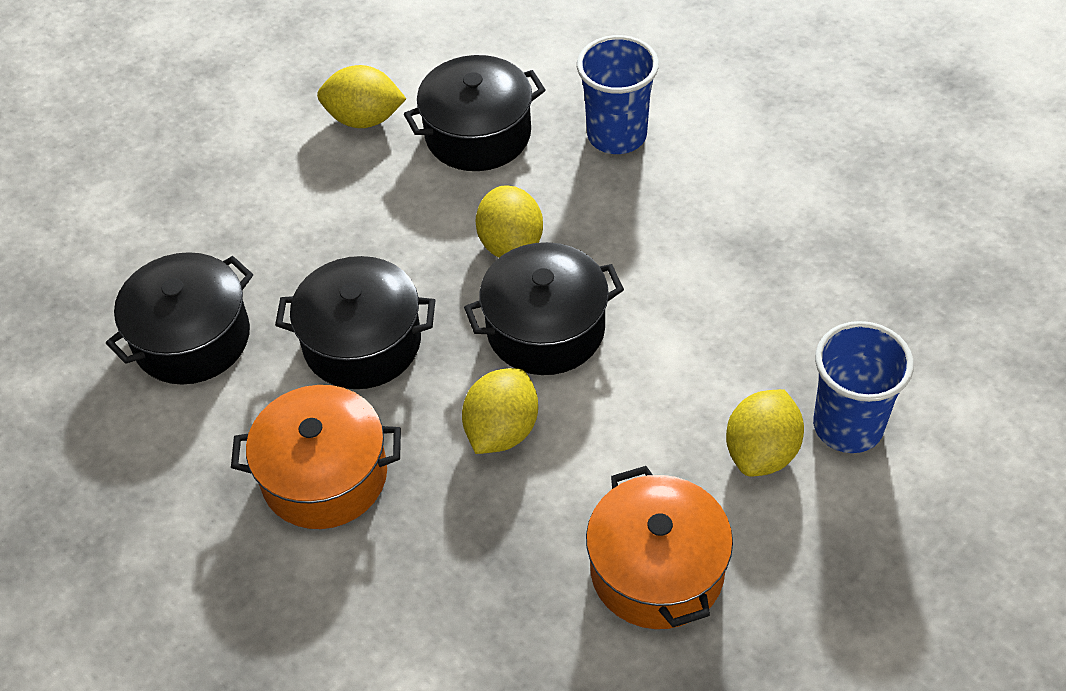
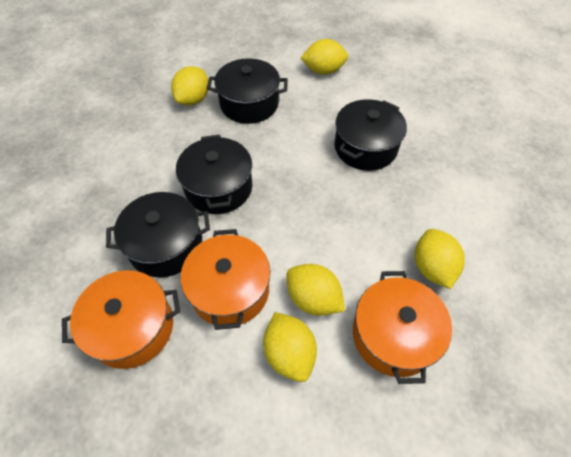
blue cup: [577,35,659,154] [813,321,914,453] = 2 -> none = 0
orange pot: [231,385,401,529] [586,466,733,629] = 2 -> [62,270,180,369] [180,229,270,330] [353,271,452,384] = 3
yellow lemon: [317,65,406,128] [462,368,538,454] [476,185,543,258] [726,389,804,477] = 4 -> [171,66,208,105] [263,312,317,382] [287,264,345,316] [301,39,348,75] [415,229,465,289] = 5

